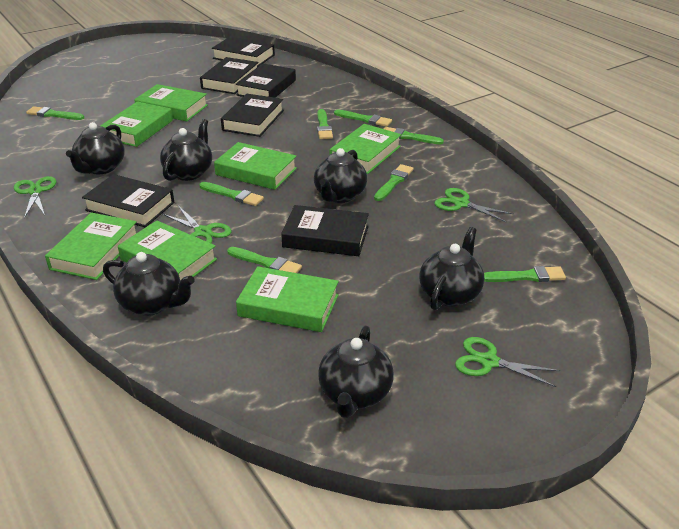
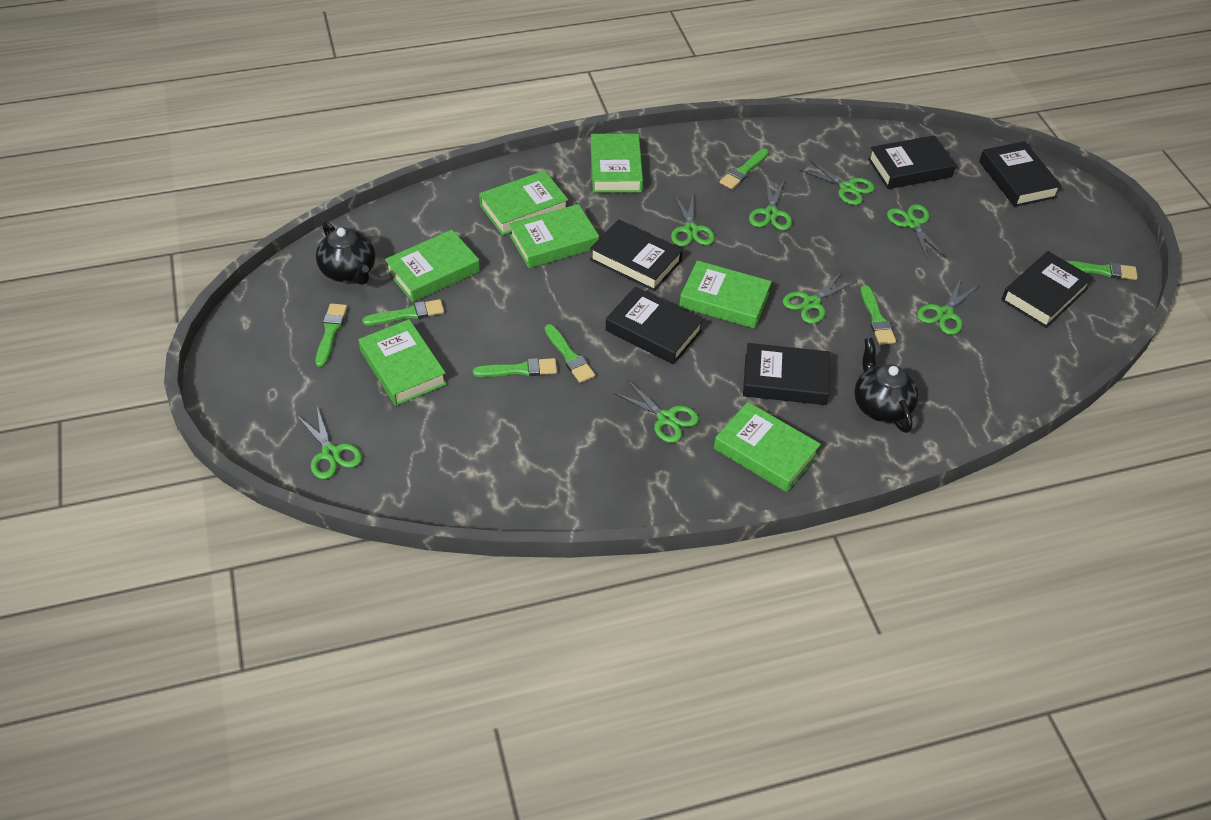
black teapot: [66,122,125,174] [103,252,195,316] [160,119,212,181] [314,148,367,203] [318,326,394,418] [419,227,484,310] = 6 -> [316,221,375,285] [854,338,919,433] = 2
green brush: [26,106,84,120] [199,182,264,206] [227,247,302,273] [317,109,333,139] [334,109,392,127] [374,164,414,201] [384,127,444,145] [484,266,566,282] = 8 -> [315,303,347,367] [362,299,444,325] [473,358,557,377] [545,324,595,383] [719,149,769,189] [860,285,896,345] [1066,261,1138,280] = 7
green scissors: [14,176,56,218] [163,206,231,243] [434,188,514,222] [455,337,560,387] = 4 -> [297,407,362,479] [613,379,699,443] [671,194,715,246] [749,179,792,230] [783,271,857,324] [799,159,875,205] [887,204,945,260] [917,278,979,335] = 8

